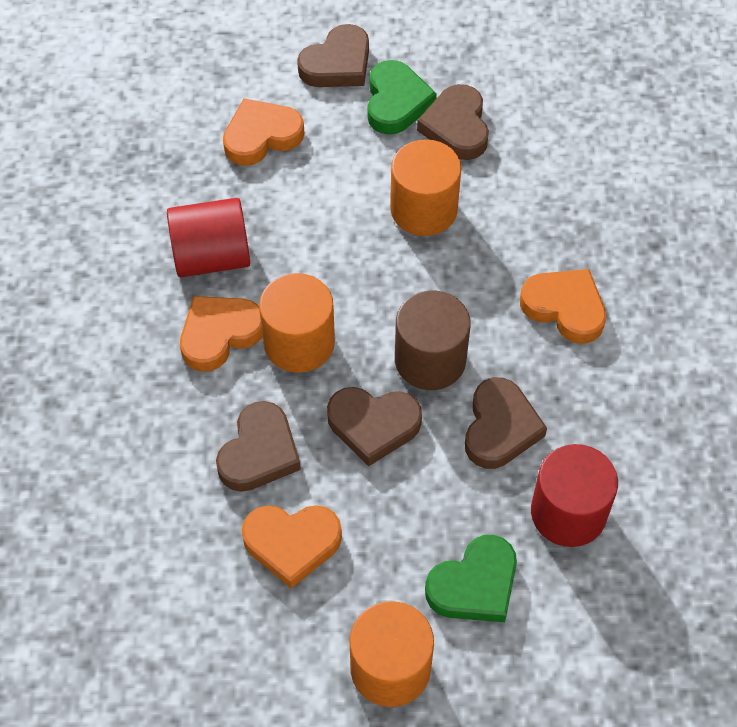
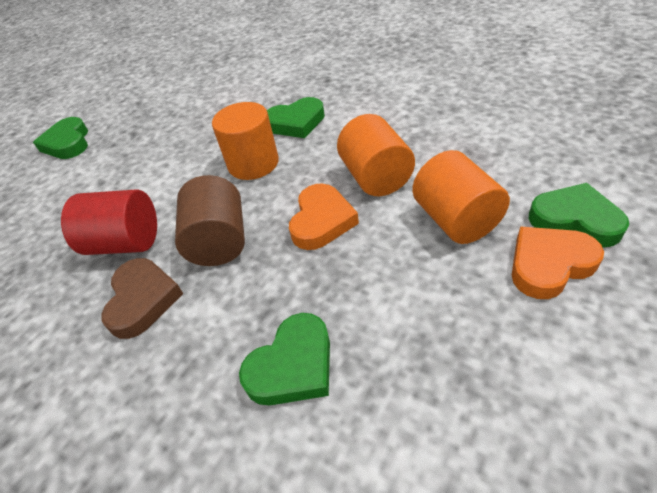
brown heart: [216,401,301,492] [297,24,369,87] [327,387,422,466] [417,84,489,160] [465,377,547,469] = 5 -> [101,258,183,339] = 1
green heart: [368,60,437,135] [425,535,517,622] = 2 -> [33,117,88,159] [239,313,330,406] [267,97,325,138] [529,183,629,248] = 4
orange heart: [180,296,263,372] [223,98,304,166] [242,505,342,589] [520,269,606,344] = 4 -> [289,183,359,250] [512,226,604,299] = 2
red cylinder: [167,198,250,277] [531,444,618,547] = 2 -> [61,189,157,255] = 1

